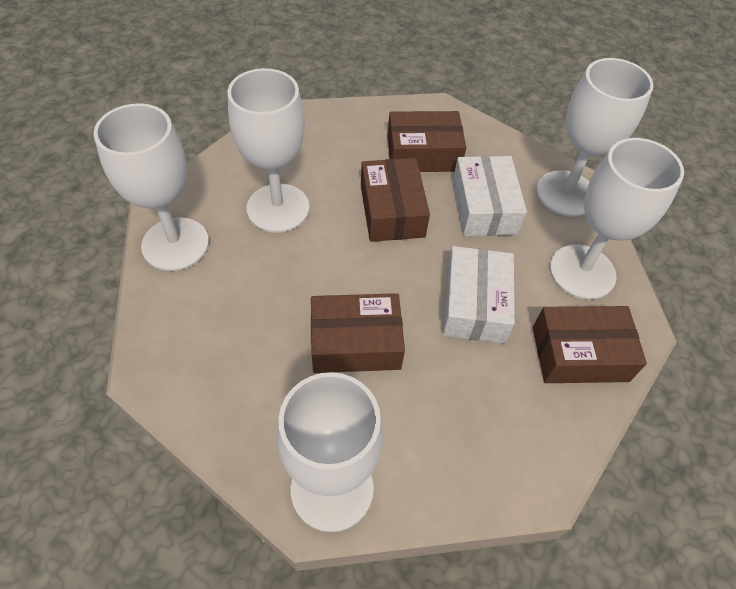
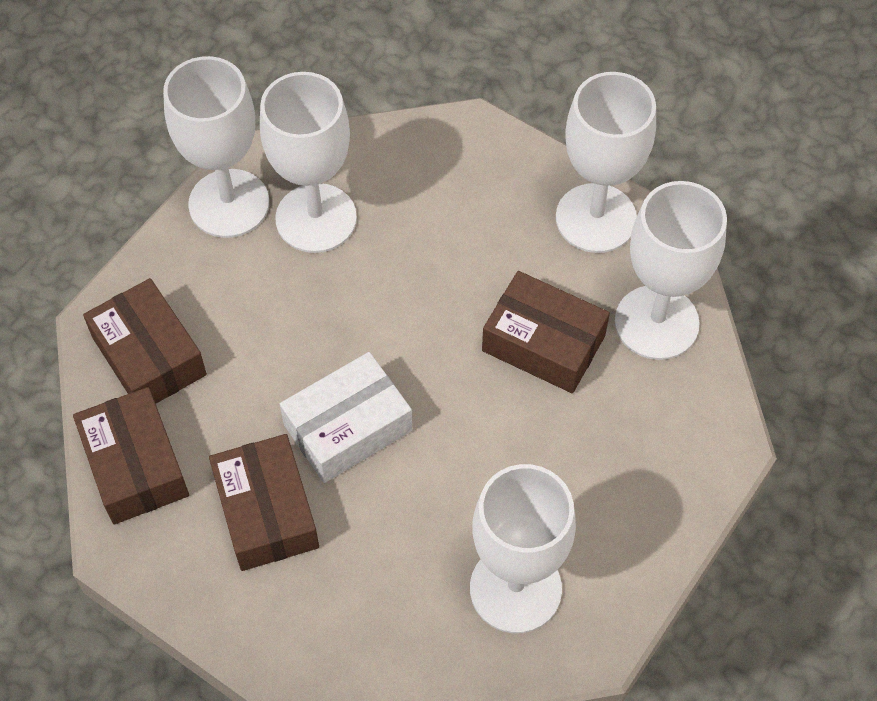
white box: [443,246,515,344] [453,156,527,236] = 2 -> [280,352,412,483] = 1

